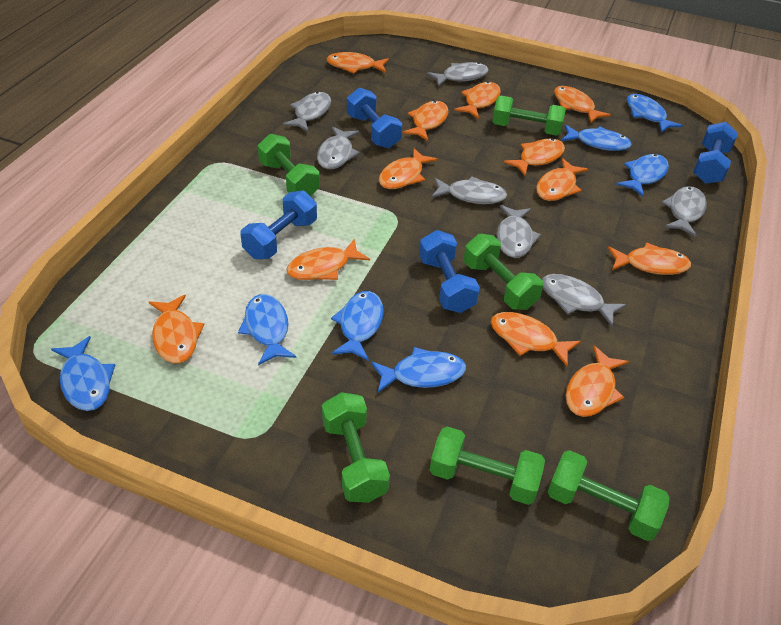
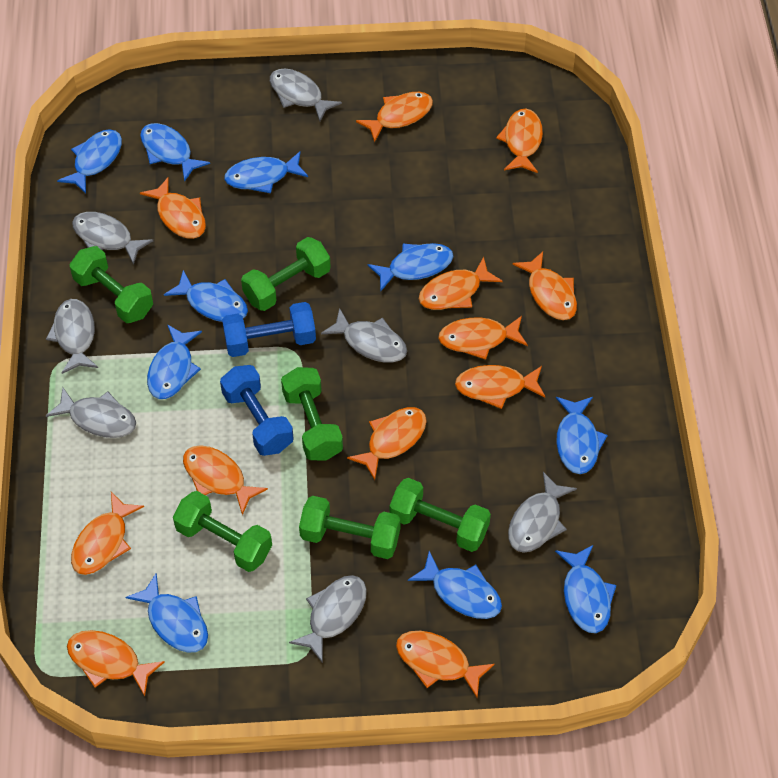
blue dumbbell: [240,191,317,259] [347,87,402,148] [419,230,480,313] [693,122,738,184] = 4 -> [220,365,294,456] [222,302,316,357] = 2
blue fish: [51,336,115,411] [238,294,296,365] [331,291,384,361] [371,347,466,393] [561,125,632,151] [616,154,669,197] [627,94,683,133] = 7 -> [57,129,122,194] [126,573,208,652] [140,123,210,182] [147,324,202,399] [164,270,248,322] [224,151,308,193] [367,243,454,292] [408,551,502,619] [555,545,616,633] [556,397,608,474] = 10

